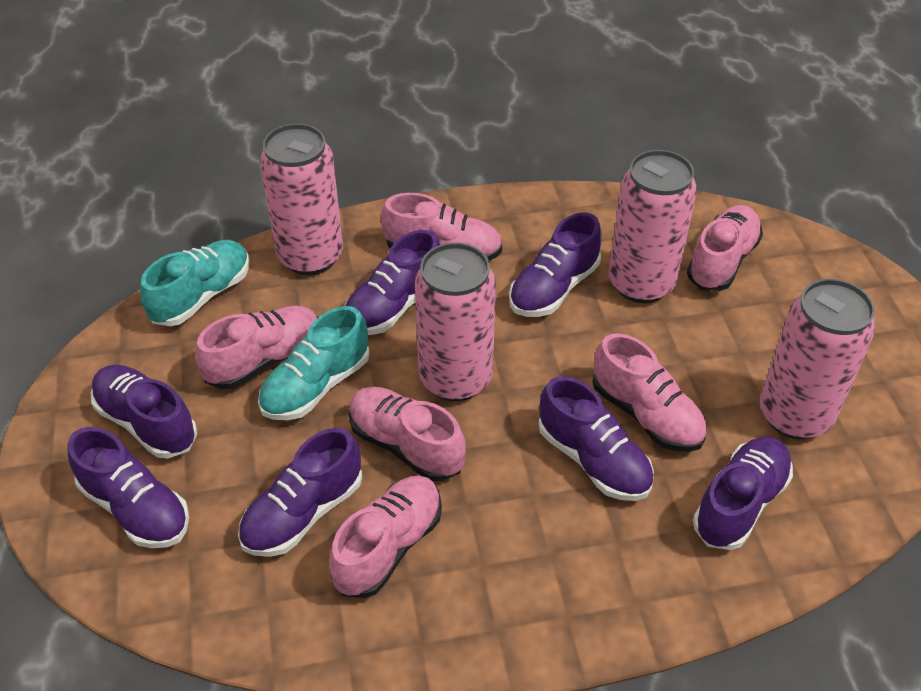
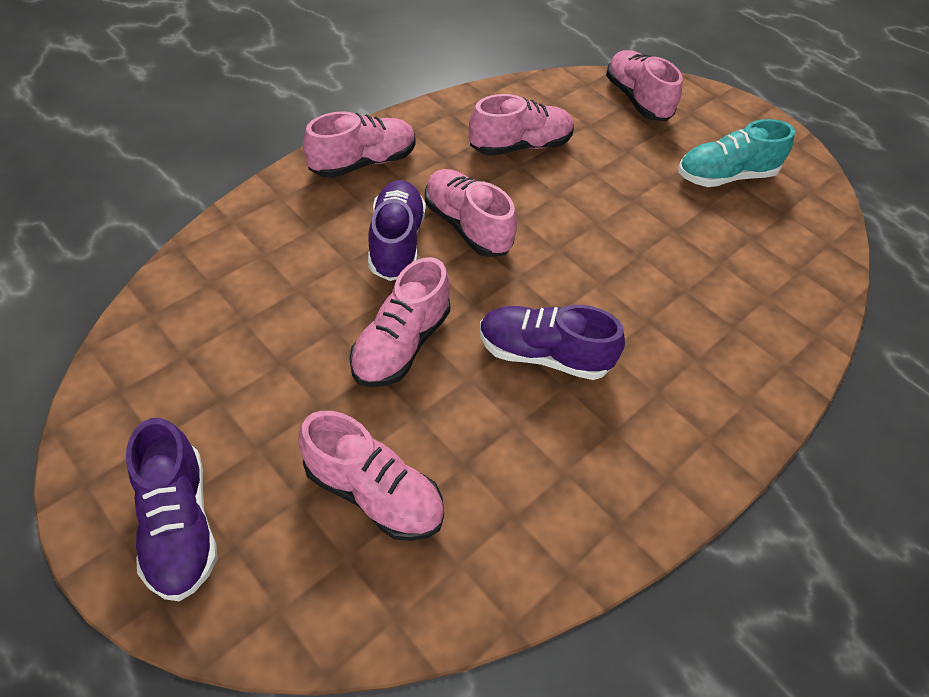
pink can: [260,123,343,275] [415,242,496,402] [608,150,697,303] [760,279,875,439] = 4 -> none = 0
purple shoe: [67,427,189,548] [91,365,197,458] [238,428,362,557] [345,230,441,335] [509,213,602,317] [538,376,654,501] [693,437,793,550] = 7 -> [126,418,217,601] [368,180,426,281] [479,305,625,380] = 3
turquoise shoe: [140,240,249,326] [258,306,370,420] = 2 -> [678,119,795,187] = 1

